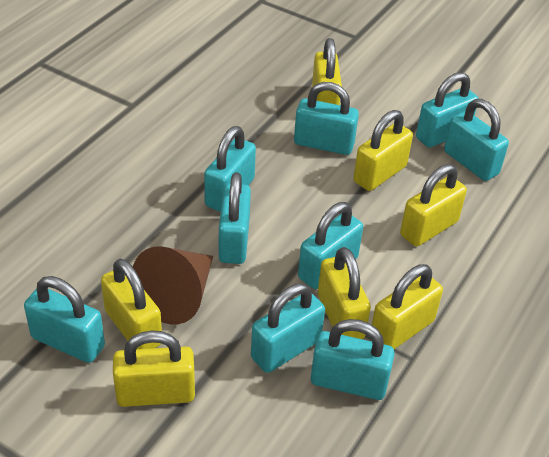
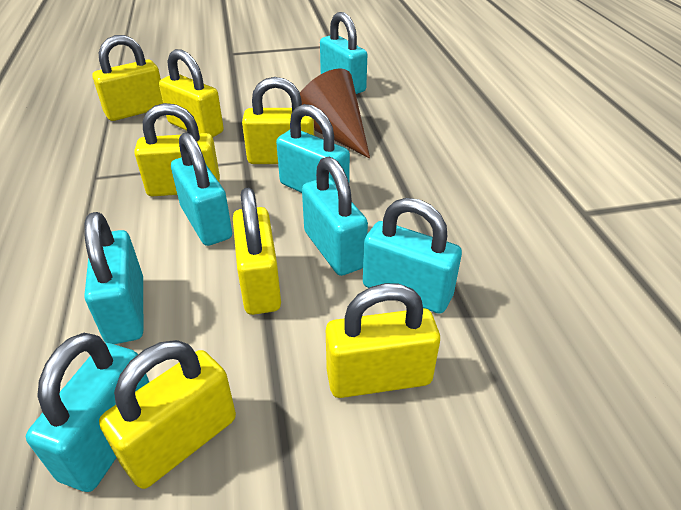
turquoise padlock: [24,276,105,363] [204,126,256,212] [218,172,251,264] [251,283,325,373] [294,82,359,155] [298,202,363,289] [311,319,394,400] [416,72,479,148] [444,99,509,181] = 9 -> [26,333,149,492] [84,212,143,344] [171,132,232,246] [276,104,350,193] [302,156,368,276] [320,12,367,94] [363,198,462,314] = 7

